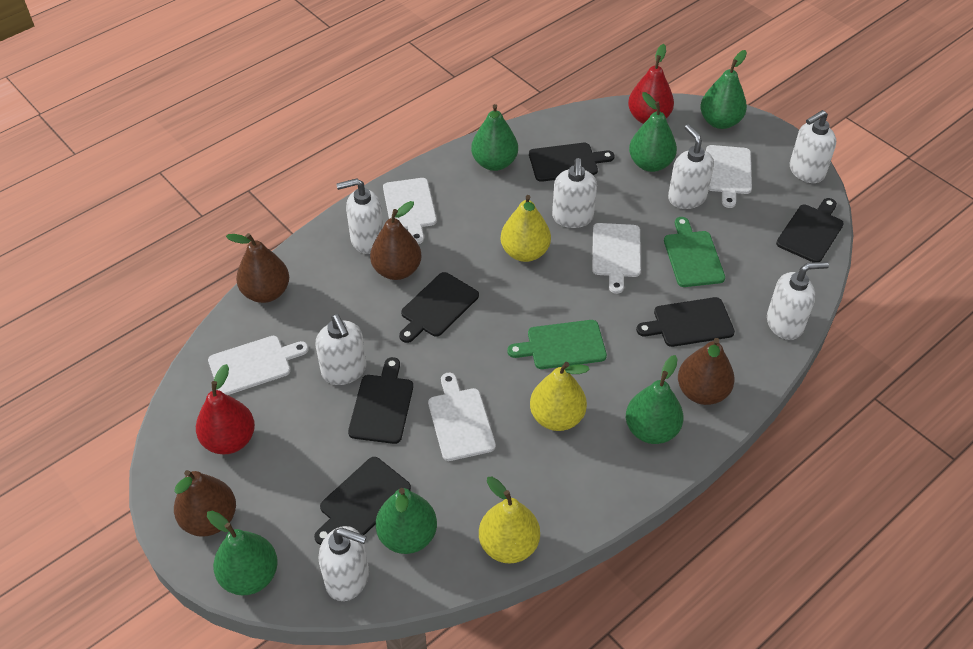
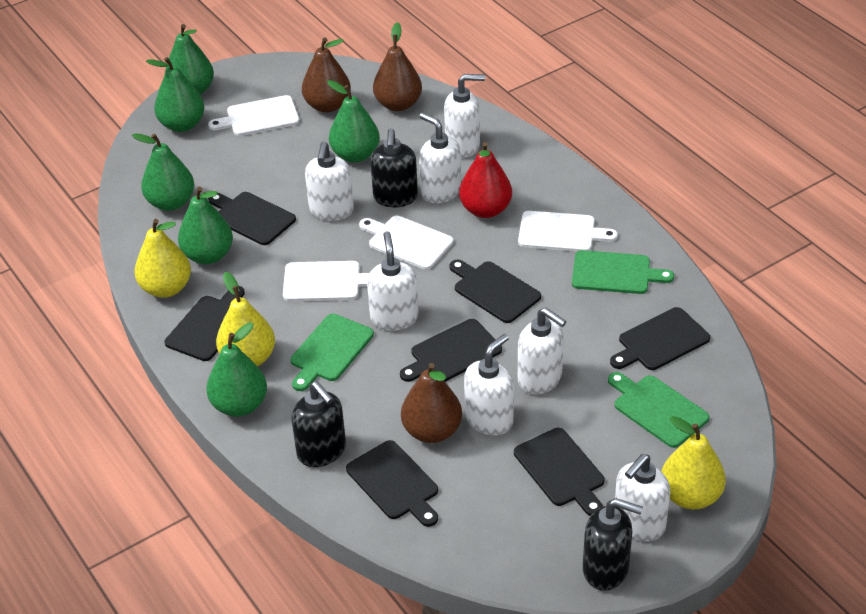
black cutting board: [314,457,411,545] [348,357,413,444] [399,272,479,343] [529,143,614,182] [636,297,735,347] [776,198,844,262] = 6 -> [165,286,245,361] [208,192,296,245] [346,440,438,527] [400,319,502,382] [450,260,541,323] [514,428,604,516] [610,307,710,370] = 7
black soap dispenser: none = 0 -> [291,381,346,467] [370,128,418,207] [583,498,643,591] = 3
brown pear: [174,470,236,537] [226,233,289,303] [370,201,421,280] [678,338,735,405] = 4 -> [302,38,351,113] [373,22,422,111] [401,363,462,443] = 3
green cutting board: [507,320,607,369] [664,217,725,287] = 2 -> [290,314,374,391] [572,250,674,294] [608,372,709,448] = 3
red pear: [196,364,255,454] [628,44,674,124] = 2 -> [459,142,512,218] = 1
white cutting board: [208,336,308,395] [383,178,437,244] [428,373,496,461] [592,223,641,294] [706,145,752,208] = 5 -> [208,95,300,136] [283,261,369,301] [359,216,453,270] [518,211,618,251] = 4

